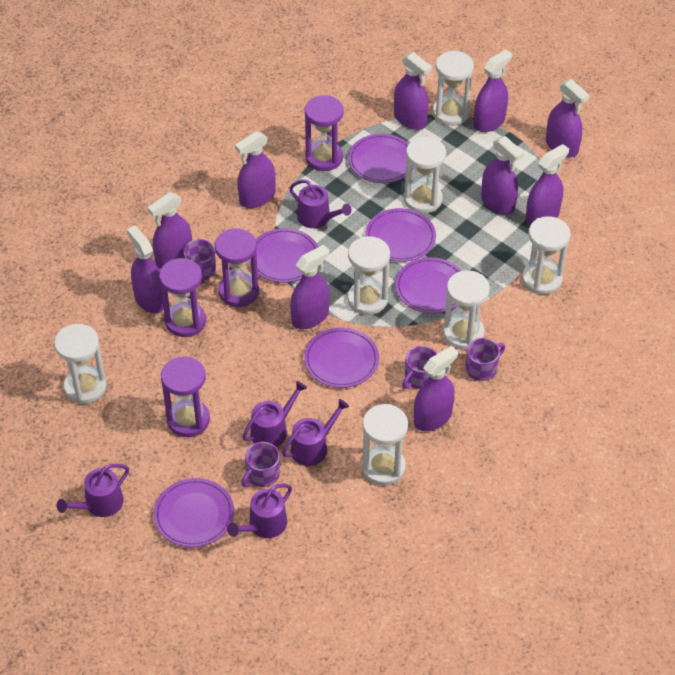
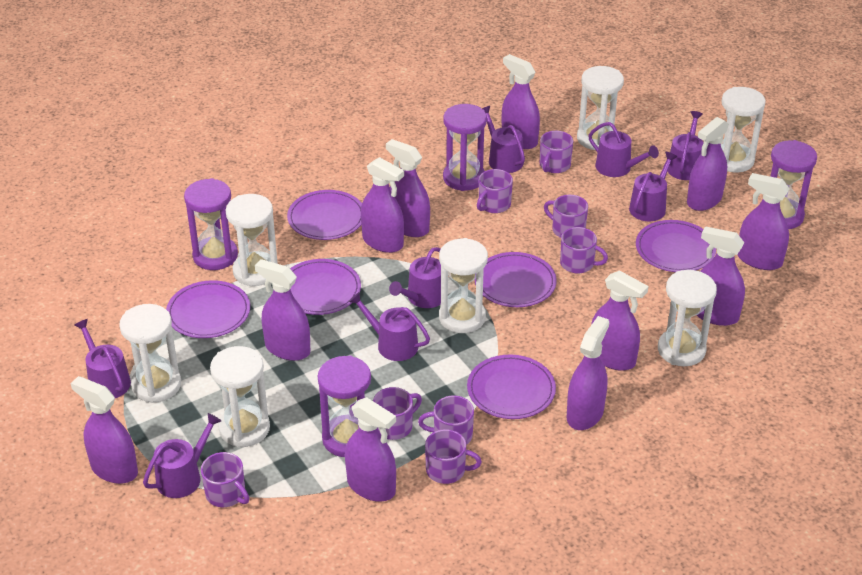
purple mug: [183,239,216,284] [241,442,280,487] [402,346,437,389] [465,338,505,381] = 4 -> [201,452,249,507] [373,387,422,440] [418,395,474,445] [425,429,482,484] [477,169,513,213] [540,131,573,173] [544,195,588,238] [560,227,608,274] = 8
purple spray bottle: [127,226,164,313] [147,192,192,269] [235,131,276,208] [290,244,330,329] [394,52,432,130] [414,346,458,431] [474,49,512,132] [481,136,524,215] [526,144,569,226] [546,79,590,158] = 10 -> [71,376,138,484] [255,259,310,361] [345,397,396,502] [361,157,404,253] [386,139,430,237] [502,54,540,149] [567,316,609,430] [591,270,648,371] [687,117,729,211] [697,226,745,326] [737,173,790,270] = 11
purple watering can: [57,464,129,517] [227,484,292,538] [242,381,307,447] [282,399,349,466] [289,180,352,228] = 5 -> [74,319,131,398] [143,413,221,498] [349,292,430,361] [389,247,441,308] [482,106,525,173] [588,122,659,177] [629,152,677,221] [668,111,704,180] = 8

